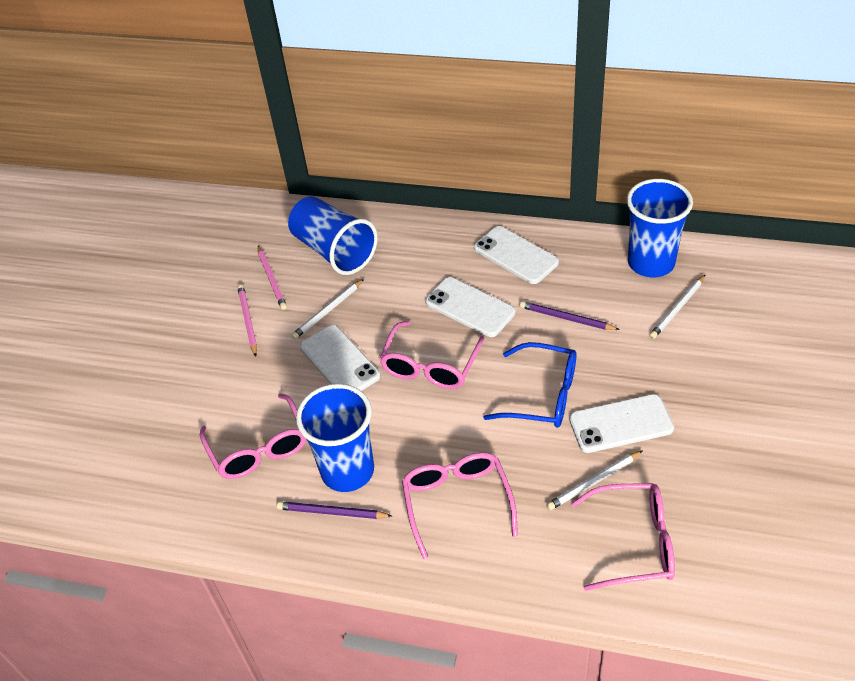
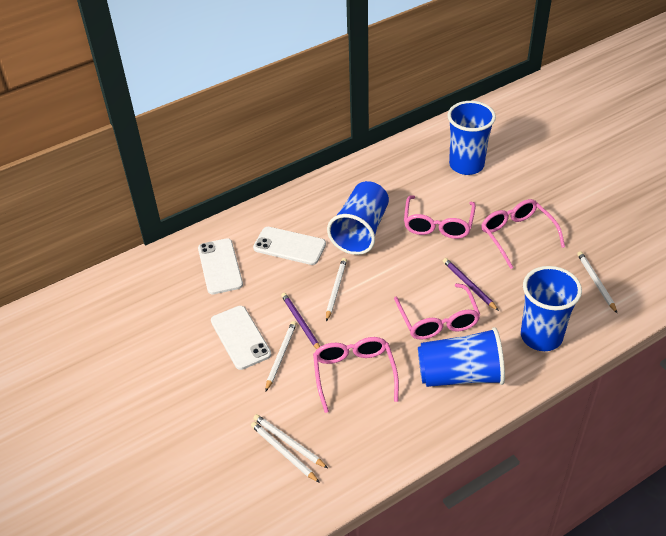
blue cup: [288,196,378,275] [296,384,374,492] [627,179,693,277] = 3 -> [327,181,389,255] [418,327,505,387] [448,101,496,175] [521,266,582,351] = 4
blue glasses: [483,342,576,428] = 1 -> none = 0
pink pencil: [237,284,257,357] [258,246,287,310] = 2 -> none = 0
white pencil: [291,279,364,339] [546,451,642,510] [649,274,706,339] = 3 -> [251,422,320,483] [253,414,328,468] [265,321,297,392] [326,258,347,321] [577,251,617,313] = 5
white phone: [300,325,380,391] [425,277,515,337] [474,226,559,284] [569,394,674,453] = 4 -> [198,238,243,294] [211,306,271,370] [253,227,326,265] = 3

